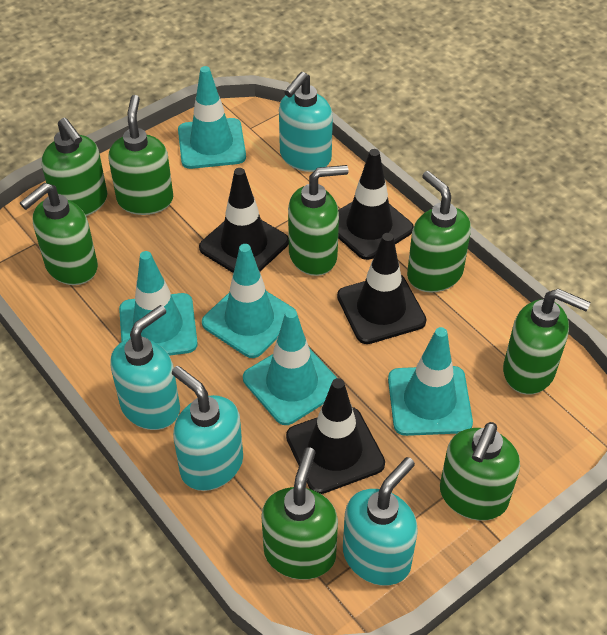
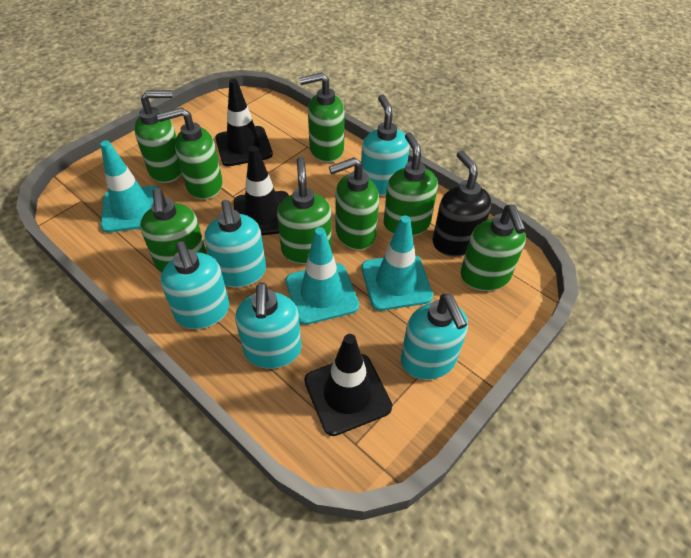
black soap dispenser: none = 0 -> [433,151,491,256] = 1
black traffic cone: [199,168,289,273] [286,378,385,494] [337,233,426,344] [338,149,414,260] = 4 -> [215,78,273,166] [234,146,289,235] [304,334,392,436] = 3
turquoise soap dispenser: [110,305,180,430] [172,366,243,491] [279,72,333,172] [343,457,418,586] = 4 -> [160,241,230,329] [204,200,266,287] [235,283,302,369] [361,94,410,196] [401,294,468,380] = 5
turquoise traffic cone: [119,251,198,356] [178,66,246,169] [202,244,295,358] [243,309,337,425] [388,327,473,436] = 5 -> [101,141,160,233] [286,227,359,325] [362,215,433,311] = 3

